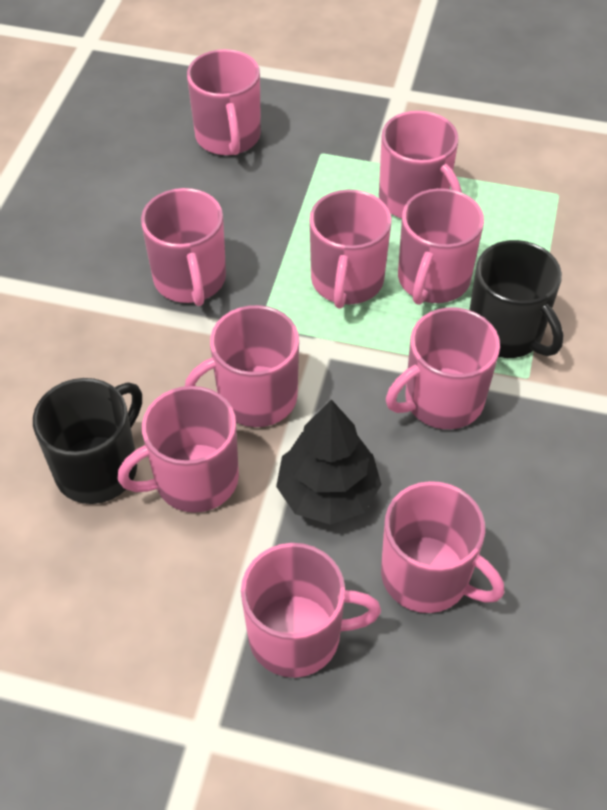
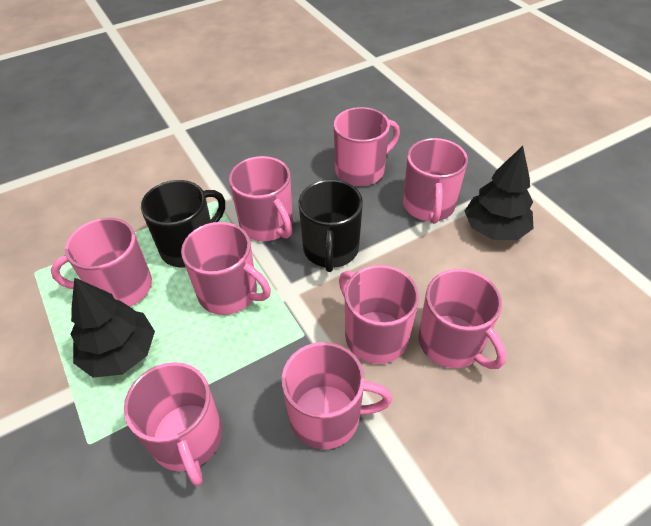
black tree: [276,399,382,525] = 1 -> [71,278,155,378] [465,146,533,240] = 2
pink mug: [118,386,239,513] [141,188,226,306] [185,305,299,427] [187,49,261,155] [241,543,381,678] [310,190,391,309] [379,111,462,218] [381,481,504,613] [386,307,500,429] [398,188,484,305] = 10 -> [51,218,152,307] [124,362,222,486] [181,222,271,315] [229,156,293,241] [282,342,392,450] [334,107,400,186] [339,265,419,364] [403,138,468,224] [419,269,506,369] = 9

